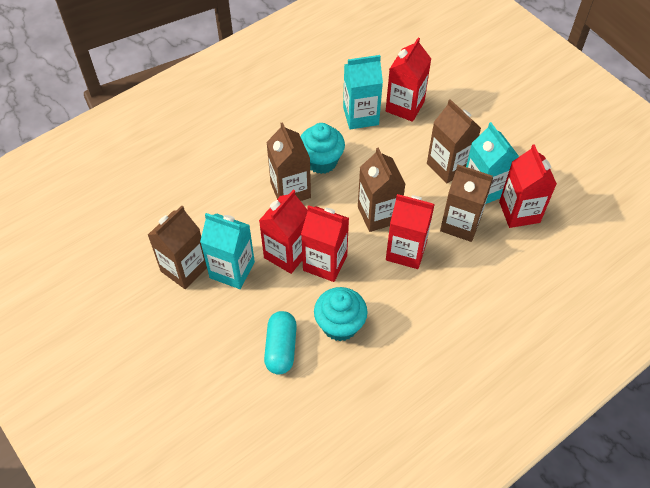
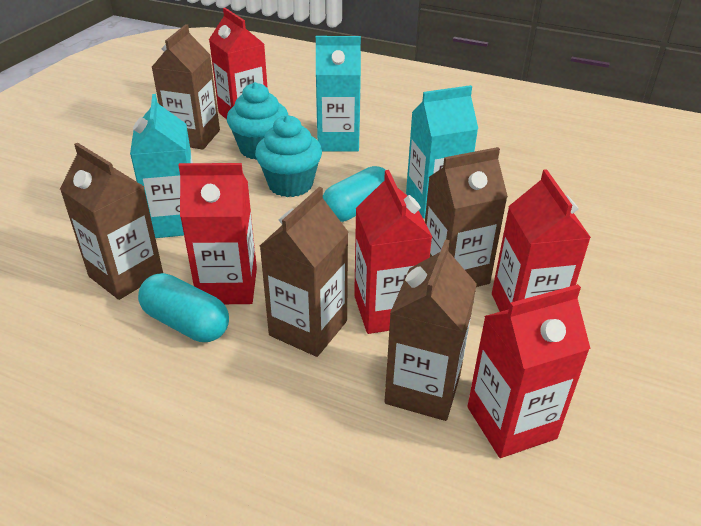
turquoise capsule: [264,311,297,375] = 1 -> [138,273,229,342] [323,166,385,222] = 2

